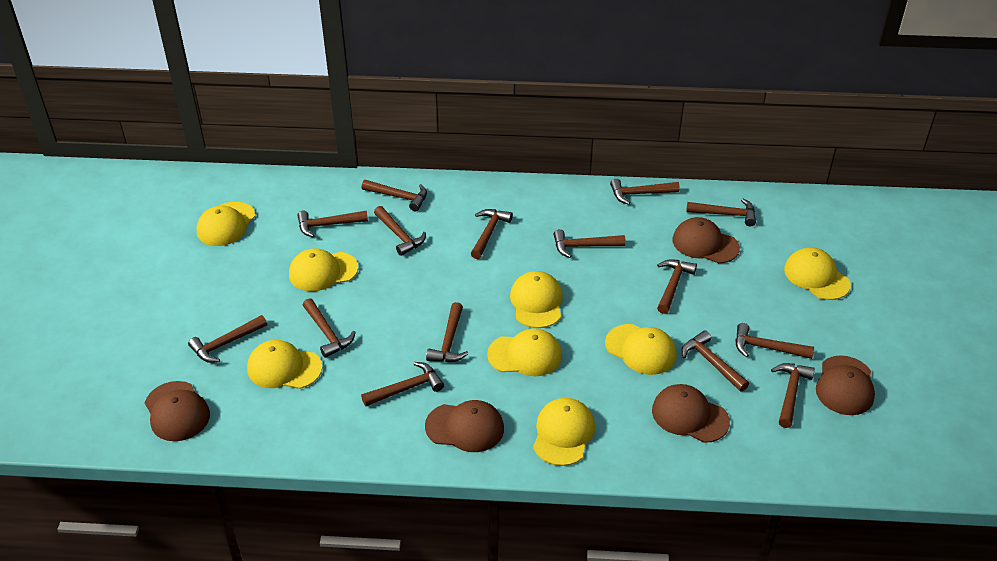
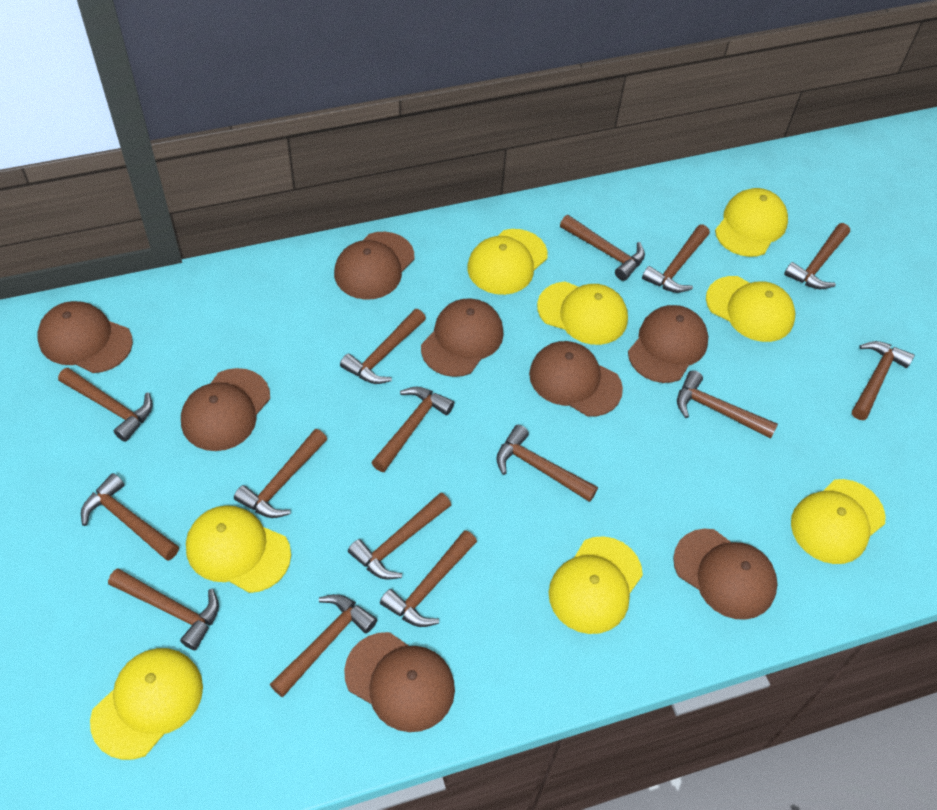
brown cap: [145,381,210,441] [425,400,504,452] [652,384,730,443] [673,217,740,263] [816,356,875,415] = 5 -> [38,301,133,373] [181,368,270,451] [334,232,414,300] [344,632,455,732] [421,298,504,377] [529,341,623,417] [628,305,708,383] [673,529,778,620] = 8

